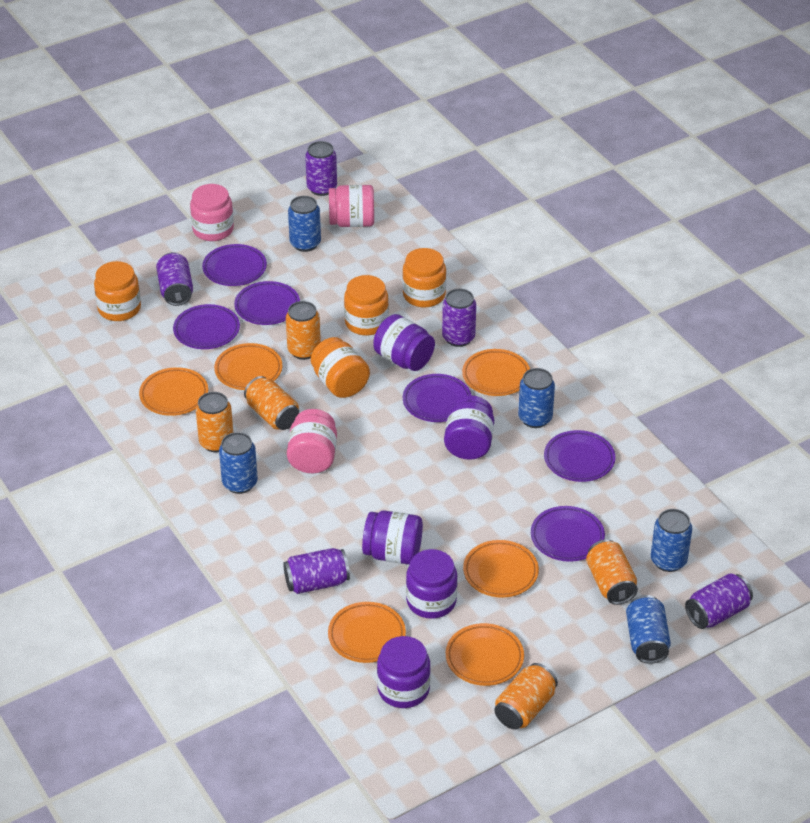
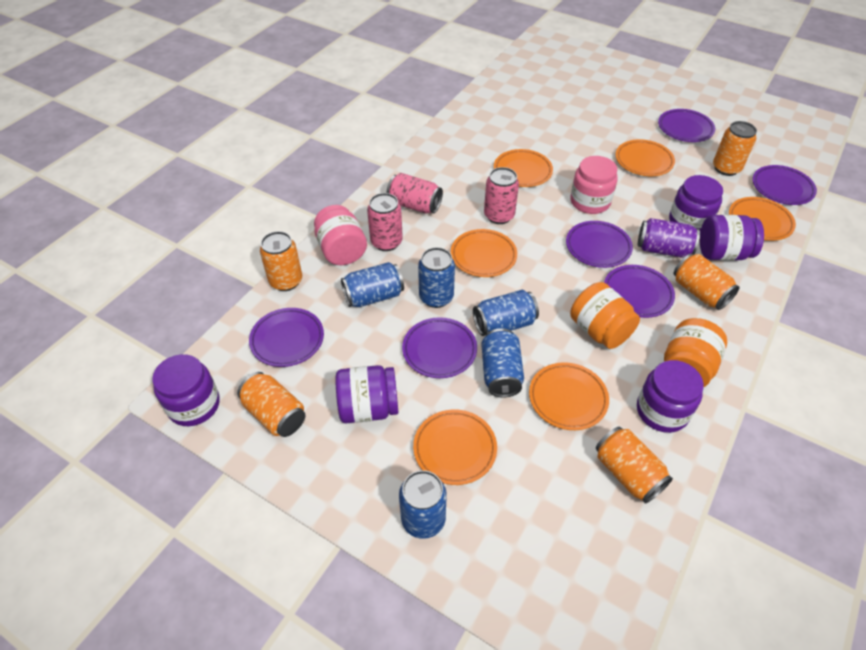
orange jar: [94,261,141,321] [311,337,370,398] [344,275,389,336] [402,248,446,308] = 4 -> [570,282,640,349] [664,318,727,387] = 2
pink can: none = 0 -> [367,193,403,251] [387,173,443,214] [484,167,519,224] = 3
pink jar: [190,184,234,241] [287,409,337,473] [329,185,374,227] = 3 -> [314,205,367,265] [570,156,618,214] = 2
purple can: [156,252,193,306] [283,548,350,594] [305,141,337,196] [442,288,476,347] [685,573,753,629] = 5 -> [638,218,700,258] = 1

